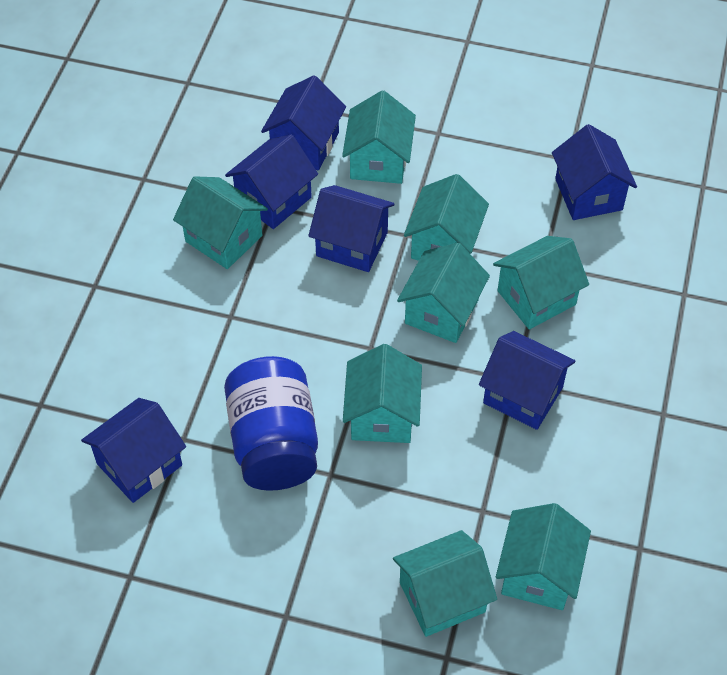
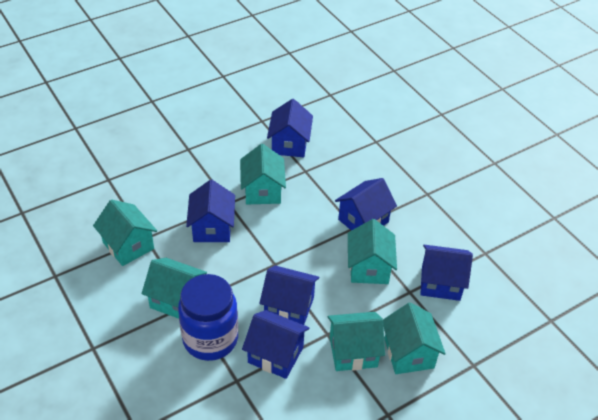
turquoise house: [173,176,268,269] [342,90,416,184] [343,344,422,443] [393,530,497,637] [397,242,490,343] [404,174,489,261] [493,236,589,329] [496,503,591,610] = 8 -> [93,200,157,266] [142,258,207,319] [240,144,286,204] [328,312,385,371] [348,219,397,284] [383,302,446,374] = 6

